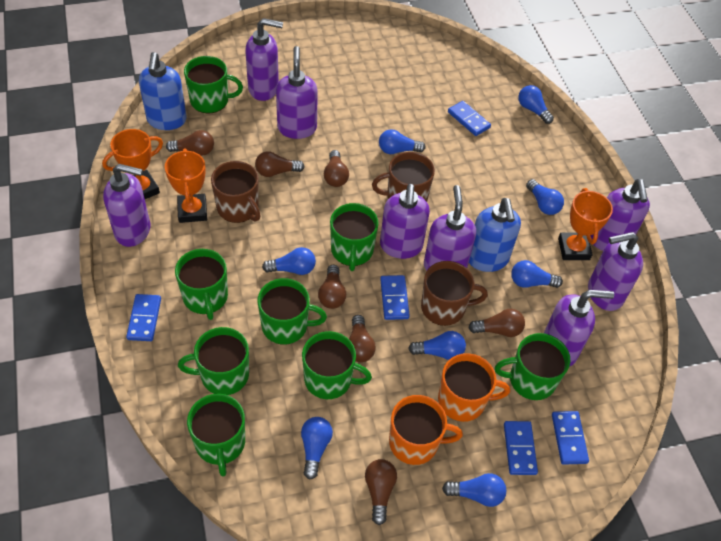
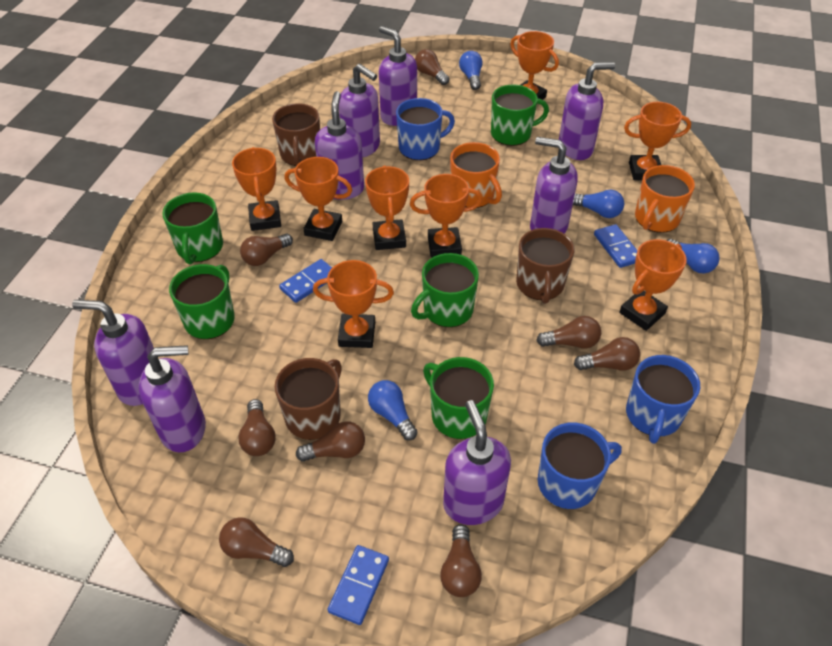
blue domino: [126,294,161,341] [380,275,410,320] [448,101,491,136] [504,421,538,475] [552,411,589,465] = 5 -> [279,259,332,303] [327,545,389,625] [594,224,637,268] = 3
blue light bulb: [262,247,316,275] [301,417,333,480] [379,129,426,154] [408,331,466,360] [442,473,507,507] [511,260,563,288] [518,85,554,124] [526,179,564,215] = 8 -> [368,380,418,440] [459,51,483,90] [573,190,624,218] [667,239,720,273] = 4
blue mug: none = 0 -> [396,98,455,160] [538,422,622,509] [626,355,700,444] = 3
blue soap dispenser: [139,52,187,130] [469,198,521,272] = 2 -> none = 0
brown light bulb: [166,130,214,156] [255,151,305,177] [318,265,346,309] [324,150,349,187] [349,315,376,362] [365,459,397,525] [468,309,525,337] = 7 -> [219,517,294,567] [238,399,276,456] [240,234,293,266] [296,422,365,462] [415,49,449,85] [440,525,482,597] [536,316,601,349] [574,337,640,371] = 8
green mug: [175,249,228,320] [178,327,249,395] [184,56,243,114] [187,394,245,477] [257,278,327,345] [302,331,372,399] [330,203,379,271] [495,333,570,400] = 8 -> [162,192,223,264] [169,264,235,339] [411,253,479,327] [423,357,494,439] [491,84,549,146] = 5
orange trophy: [102,129,163,199] [165,149,207,223] [558,188,613,260] = 3 -> [232,147,281,231] [284,157,352,241] [313,260,394,348] [365,165,409,250] [410,174,482,258] [510,31,559,100] [619,239,687,331] [624,102,691,180] = 8

